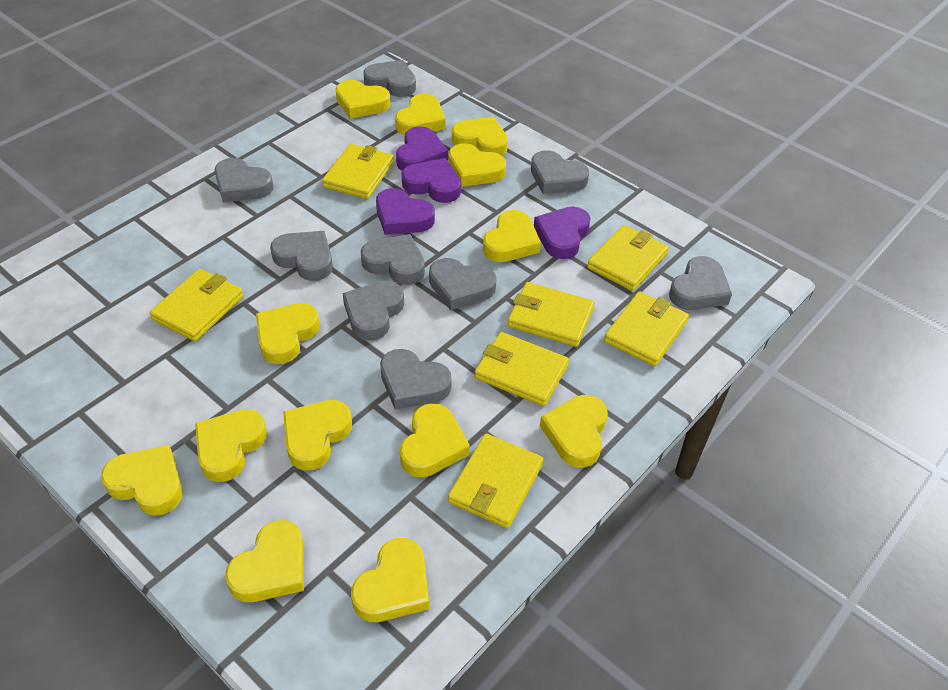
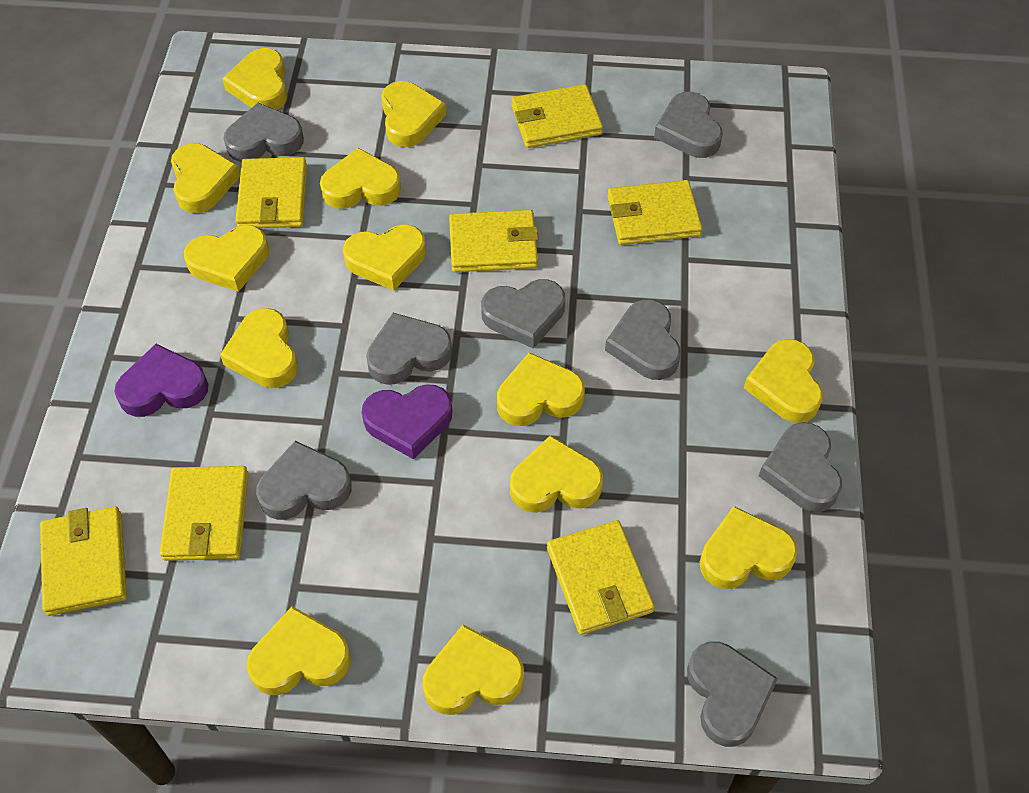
grey heart: [214,158,273,203] [270,231,333,281] [343,281,404,341] [361,234,425,285] [363,60,416,97] [380,349,451,410] [429,258,497,310] [531,150,589,194] [669,256,732,310] = 9 -> [224,103,304,162] [256,441,352,520] [366,313,452,385] [481,279,565,348] [605,299,681,380] [654,91,723,158] [687,641,778,747] [759,422,842,512] = 8
purple heart: [376,188,435,235] [396,126,448,171] [401,158,461,203] [534,207,591,259] = 4 -> [114,344,208,417] [362,384,452,459] = 2

